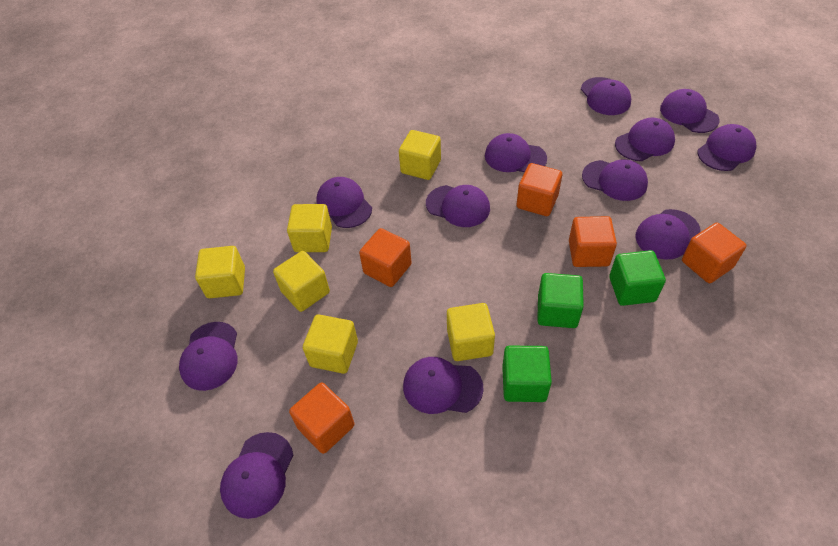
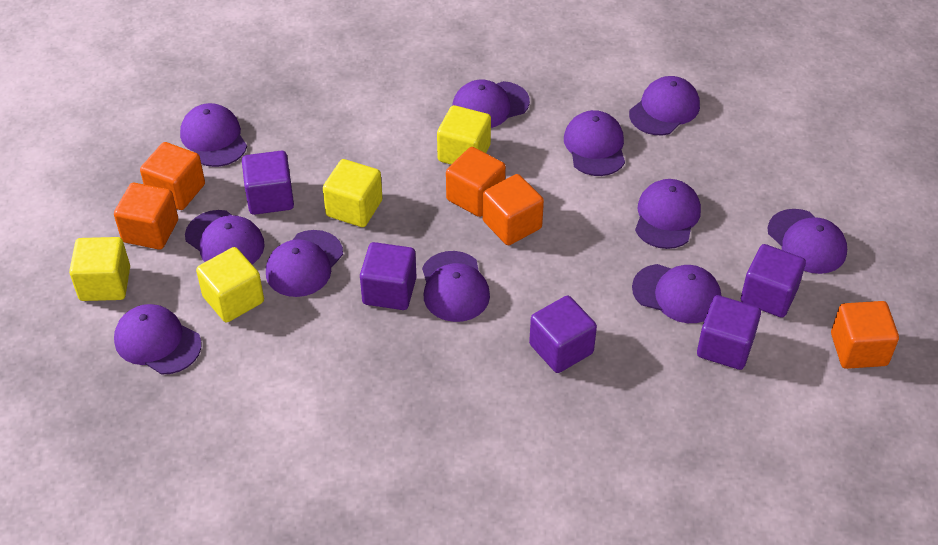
green cube: [502,346,552,402] [537,273,584,328] [609,250,666,306] = 3 -> none = 0
purple cap: [179,322,238,391] [220,432,293,519] [316,177,372,228] [403,357,484,414] [426,185,490,227] [485,133,547,172] [581,77,631,115] [582,159,648,201] [615,118,675,161] [635,209,701,260] [660,89,719,133] [697,124,757,171] = 12 -> [114,304,201,375] [180,103,247,167] [185,210,265,264] [266,230,343,297] [422,251,490,322] [452,80,530,128] [564,110,625,176] [629,76,700,135] [632,264,721,323] [635,179,701,249] [768,209,847,274] = 11
purple cube: none = 0 -> [242,151,294,215] [360,242,417,310] [529,296,597,373] [697,295,761,370] [741,244,806,318] = 5
yellow cube: [195,246,245,298] [273,251,330,312] [287,204,332,252] [303,314,358,374] [399,130,441,180] [447,303,495,361] = 6 -> [69,237,130,301] [196,247,264,322] [323,159,383,227] [437,105,491,164] = 4

